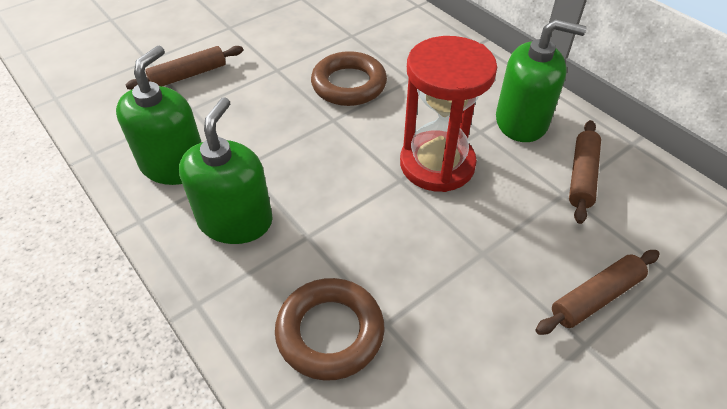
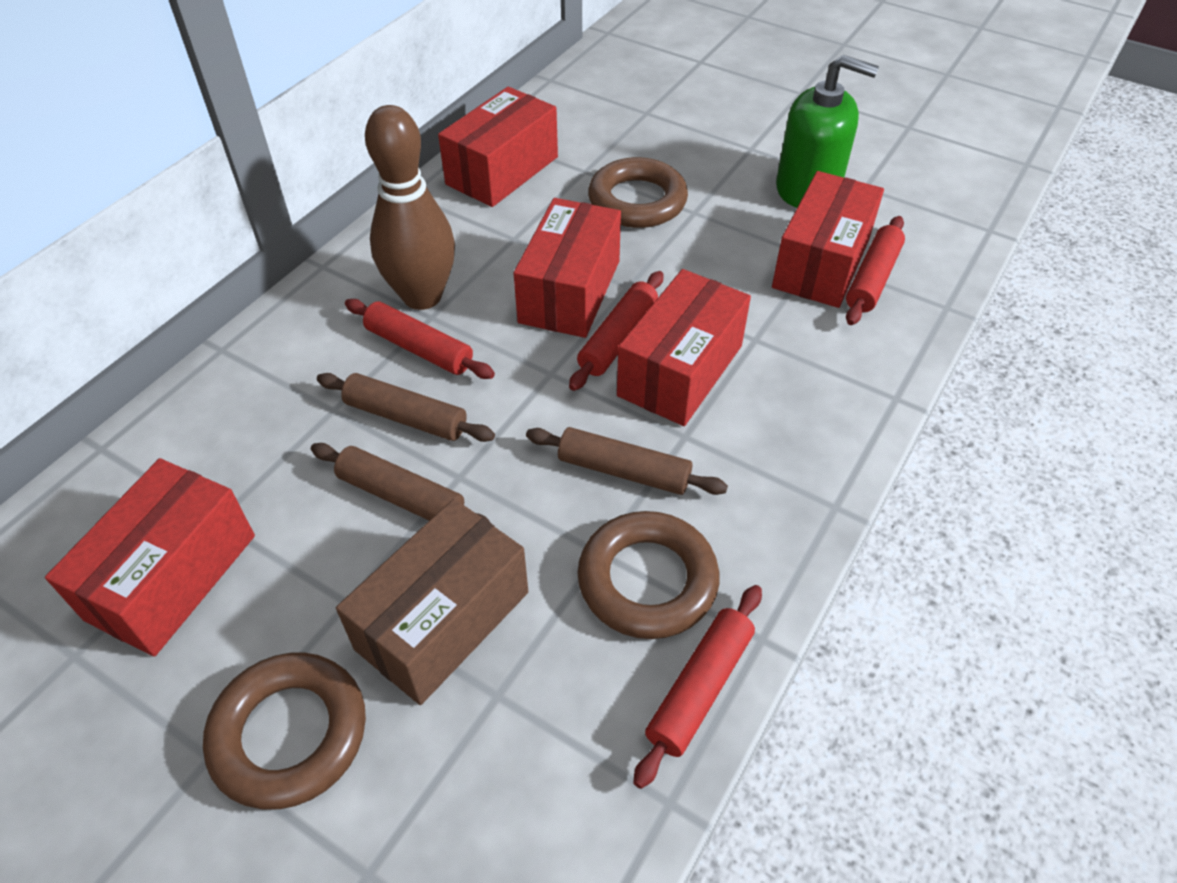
brown bowling pin: none = 0 -> [365,105,455,310] = 1
brown box: none = 0 -> [336,499,528,705] = 1
brown ring: [275,278,385,381] [311,51,387,106] = 2 -> [203,652,366,809] [578,511,719,639] [588,157,688,228] = 3
green soap dispenser: [116,46,202,185] [179,97,273,244] [496,19,586,142] = 3 -> [776,55,879,208] = 1
red box: none = 0 -> [45,458,255,657] [438,87,558,207] [514,198,621,338] [617,269,751,426] [772,171,884,308] = 5
red hourglass: [400,36,497,192] = 1 -> none = 0
red rolling pin: none = 0 -> [345,299,495,379] [569,271,663,391] [633,585,762,789] [846,216,905,325] = 4

